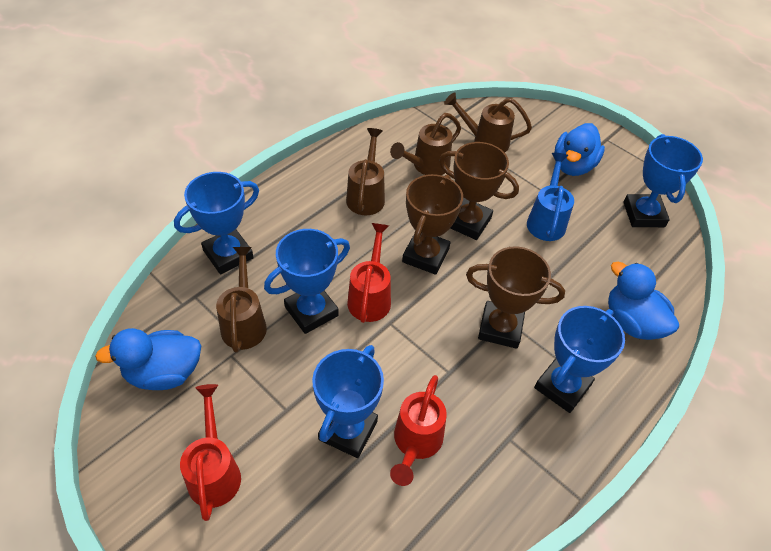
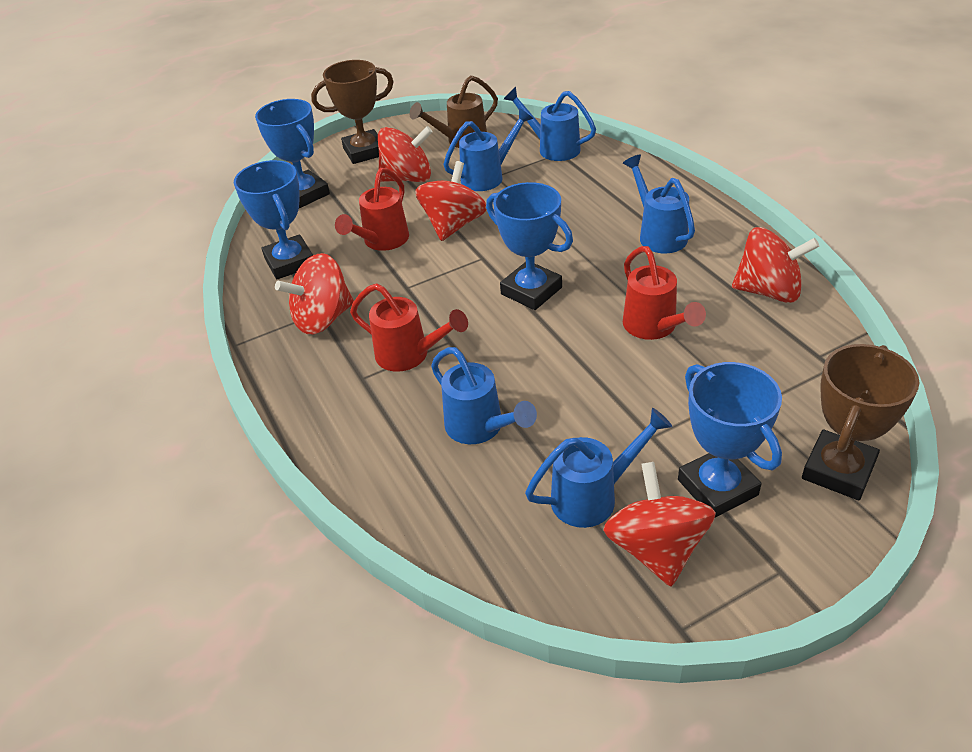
blue duck: [95,328,201,390] [555,123,605,176] [608,262,679,340] = 3 -> none = 0
blue trophy: [174,172,259,274] [264,229,350,334] [312,345,384,458] [534,306,625,413] [624,134,703,227] = 5 -> [234,160,313,279] [255,99,330,208] [486,182,573,310] [678,362,782,518] = 4
blue watering can: [527,153,574,241] = 1 -> [431,347,537,444] [443,108,533,191] [504,87,596,161] [525,408,672,528] [623,155,695,253] = 5
brown trophy: [402,174,463,275] [439,142,519,240] [466,246,565,349] = 3 -> [311,60,394,164] [802,344,920,500] = 2
brown watering can: [216,247,267,353] [346,128,385,215] [390,113,461,175] [444,92,532,153] = 4 -> [410,75,498,148] = 1
red spinning top: none = 0 -> [275,253,354,335] [378,126,433,182] [415,161,487,241] [603,462,716,586] [732,227,819,303] = 5

